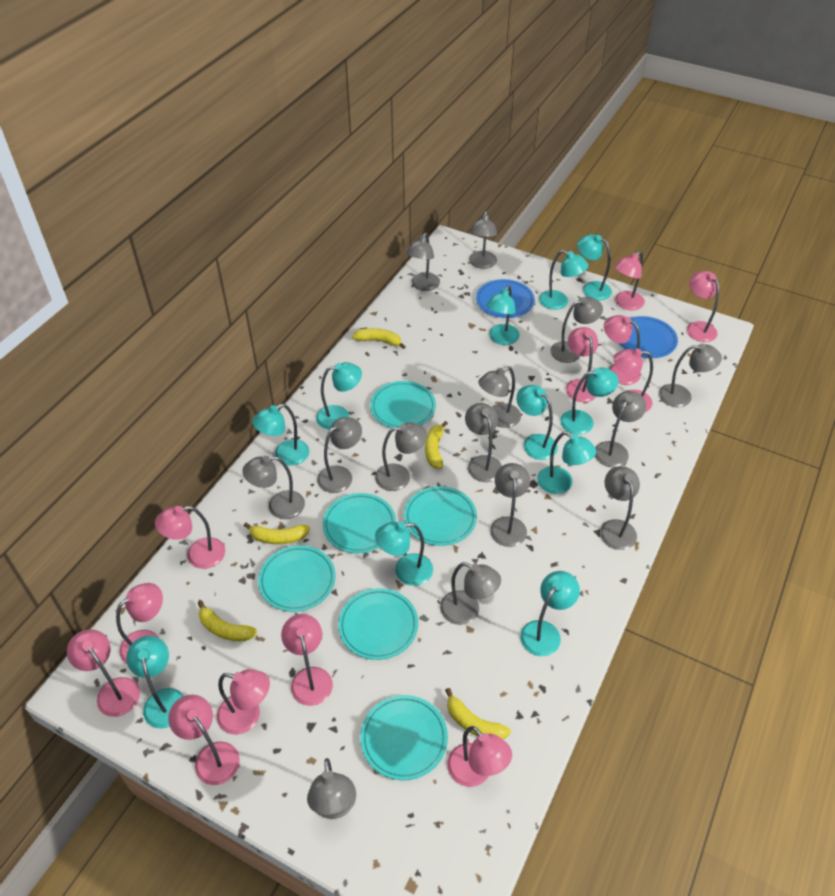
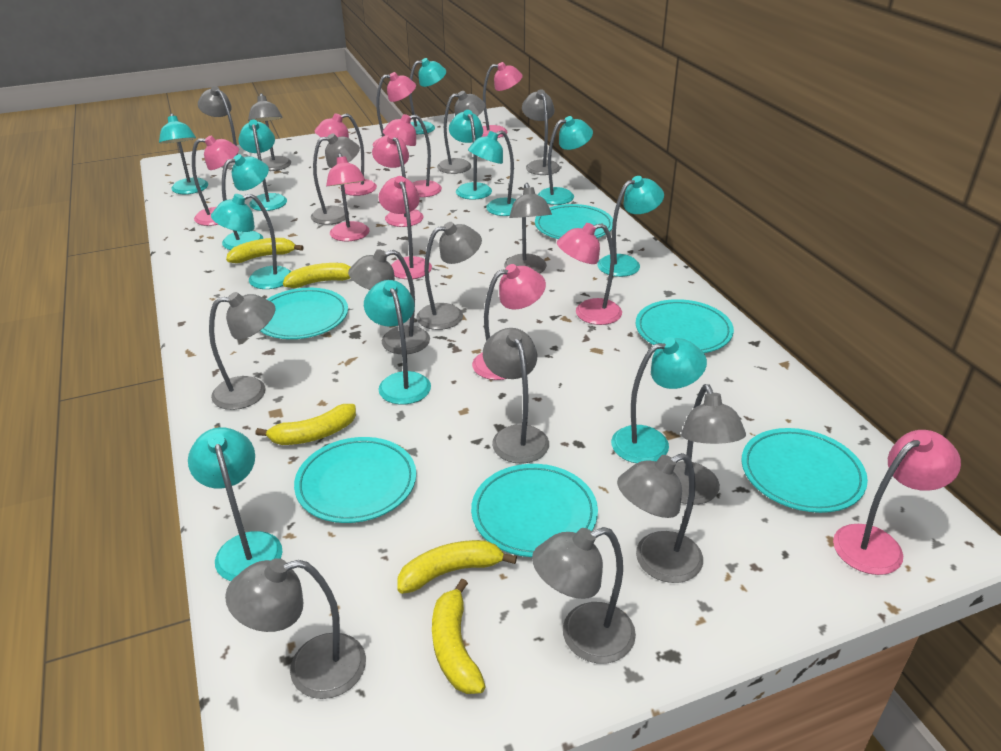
blue plate: [476,279,535,318] [619,316,678,358] = 2 -> none = 0
pink lamp: [67,629,140,717] [116,583,163,664] [155,506,225,569] [168,695,240,785] [217,669,270,735] [281,614,333,706] [447,726,512,787] [566,327,598,402] [604,315,641,385] [613,348,653,412] [614,251,645,310] [687,271,719,342] = 12 -> [192,135,239,226] [315,113,377,196] [326,153,369,241] [372,72,416,147] [372,133,424,227] [379,176,432,279] [383,114,442,197] [472,264,546,380] [482,62,523,138] [557,223,622,325] [833,430,961,575] = 11
turquoise lamp: [126,636,184,729] [252,404,309,466] [316,362,362,430] [375,522,433,586] [486,285,520,345] [516,385,558,460] [520,571,580,656] [537,432,596,494] [539,250,589,310] [560,367,619,435] [577,234,612,300] = 11 -> [159,113,208,194] [188,427,283,581] [211,194,291,289] [222,154,269,250] [238,120,287,211] [364,280,431,405] [409,58,446,134] [449,110,492,200] [468,131,516,216] [538,116,593,205] [597,176,664,277] [611,337,707,463] = 12

